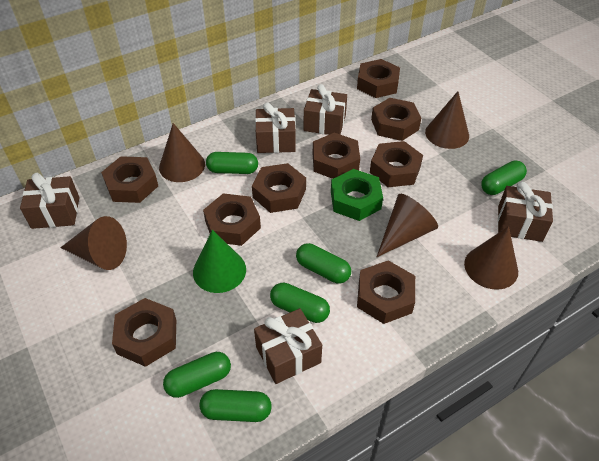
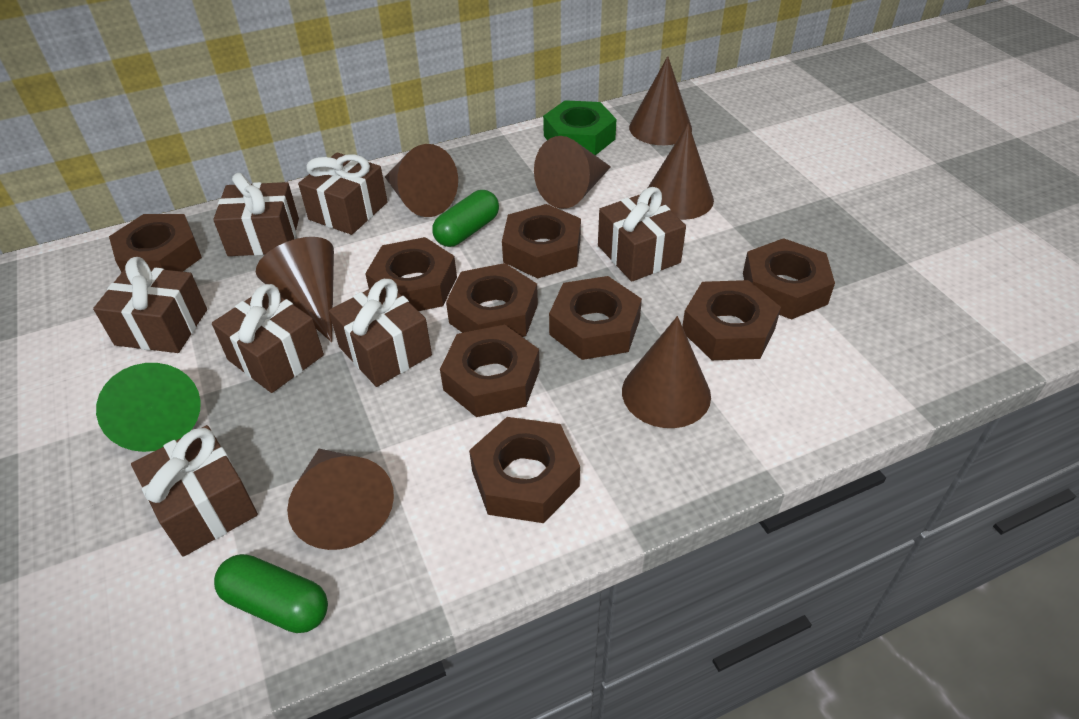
brown cone: [60,216,127,270] [159,123,205,182] [377,194,438,257] [425,91,469,149] [464,226,518,290] = 5 -> [256,237,334,342] [287,449,394,550] [385,144,458,217] [534,136,611,209] [622,316,711,428] [629,56,692,145] [648,123,714,220] = 7
brown gift: [20,173,79,229] [254,308,322,384] [255,103,296,153] [304,84,347,135] [498,182,553,242] = 5 -> [93,257,207,353] [131,425,258,557] [212,284,324,393] [213,173,299,256] [298,152,388,235] [329,279,432,387] [598,187,686,282] = 7
green capsule: [163,352,231,398] [200,389,272,422] [206,152,258,174] [270,283,330,323] [296,243,351,284] [481,160,527,195] = 6 -> [214,554,328,633] [432,190,499,247] = 2

